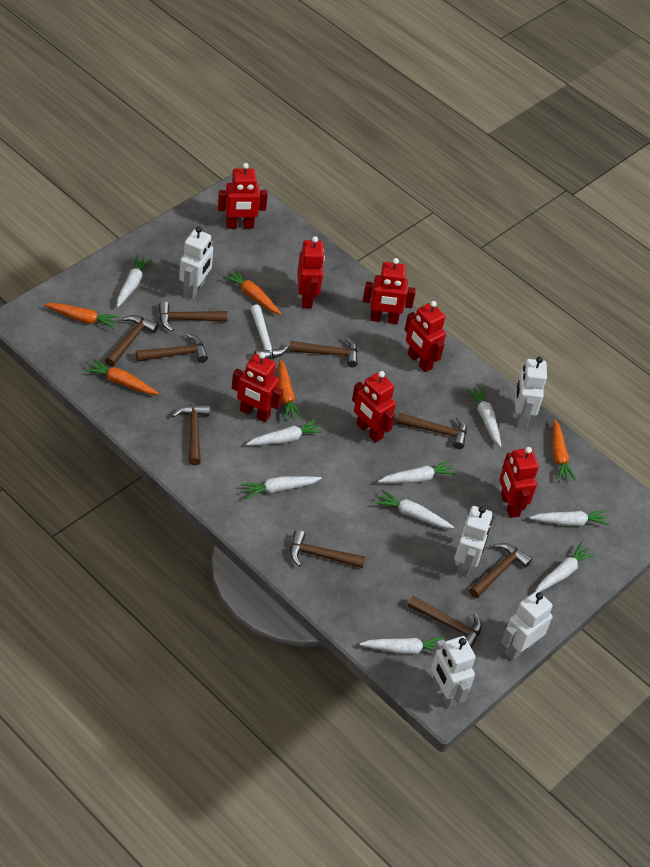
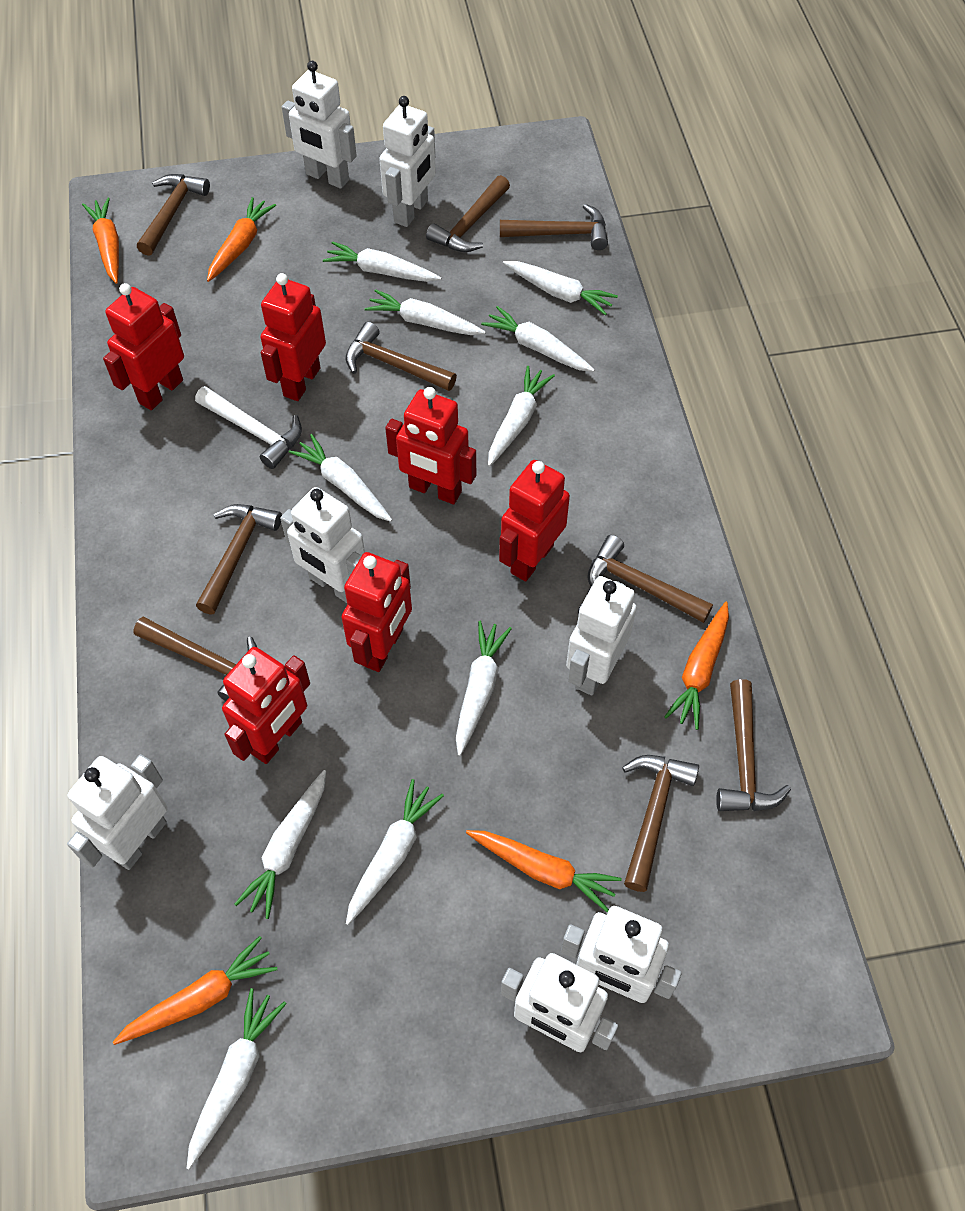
red robot: [218,163,268,229] [232,352,283,422] [297,236,325,308] [352,371,396,443] [363,258,416,324] [405,301,446,372] [499,447,539,518] = 7 -> [103,283,184,410] [222,647,310,764] [260,273,326,401] [341,552,412,672] [385,387,476,504] [499,460,570,582] = 6
white carrot: [117,255,153,307] [241,476,322,499] [246,419,323,445] [359,637,445,654] [376,490,454,528] [378,460,456,483] [467,386,502,447] [530,510,610,526] [536,542,595,592] = 9 -> [187,988,287,1170] [234,770,326,919] [289,434,392,522] [323,241,441,282] [346,779,444,925] [365,289,486,335] [456,621,512,756] [481,306,595,372] [488,366,555,467] [503,261,618,315] = 10
white robot: [179,226,213,299] [431,636,475,708] [454,506,493,577] [501,591,553,660] [515,357,547,428] = 5 -> [67,754,168,870] [280,487,365,603] [282,61,357,189] [379,96,436,227] [501,953,618,1052] [561,906,682,1003] [566,576,637,696] = 7

